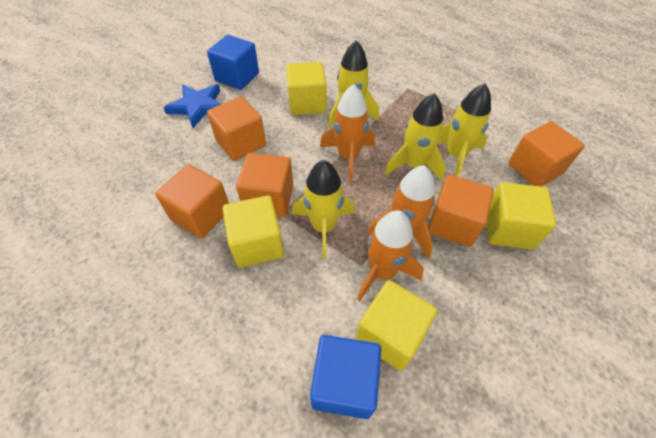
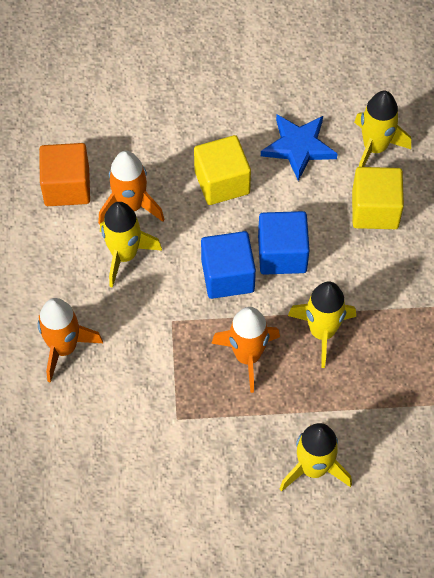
orange cube: [155,164,229,238] [207,96,266,161] [236,153,293,217] [428,175,494,247] [508,121,585,187] = 5 -> [39,143,90,206] = 1
yellow cube: [223,195,284,268] [286,62,327,115] [356,280,438,371] [486,182,556,250] = 4 -> [194,135,251,205] [352,167,404,229] = 2

